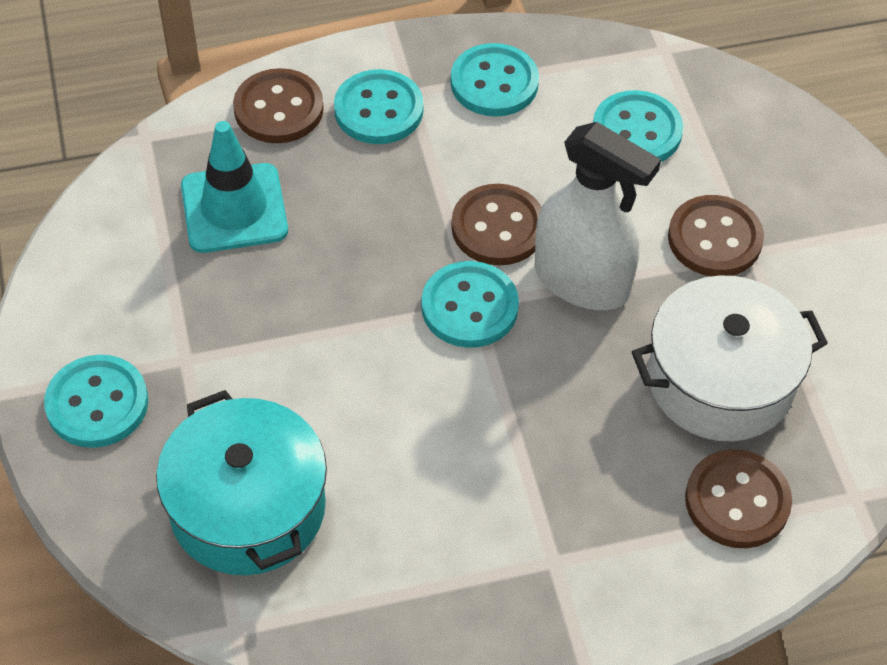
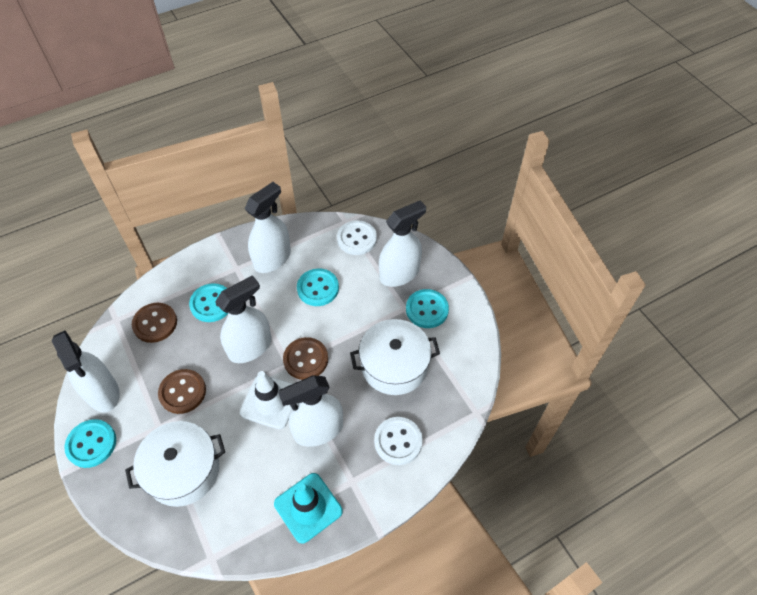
brown button: [233,68,324,143] [451,184,542,266] [668,195,764,276] [685,450,792,548] = 4 -> [132,303,177,343] [158,369,206,414] [283,337,328,380] = 3
turquoise button: [44,355,148,448] [334,69,424,144] [421,261,519,348] [451,43,539,117] [593,90,683,162] = 5 -> [64,419,116,468] [189,283,228,322] [297,269,339,306] [406,289,449,328] = 4
turquoise pot: [156,390,327,575] = 1 -> none = 0
white button: none = 0 -> [337,220,377,255] [374,417,423,465] = 2
white pot: [632,275,828,441] = 1 -> [125,421,225,507] [350,319,440,395] = 2
white spray bottle: [535,122,661,310] = 1 -> [52,330,120,412] [215,275,272,363] [244,182,291,273] [278,375,343,447] [379,200,426,287] = 5
white traffic cone: none = 0 -> [240,371,293,429] = 1

